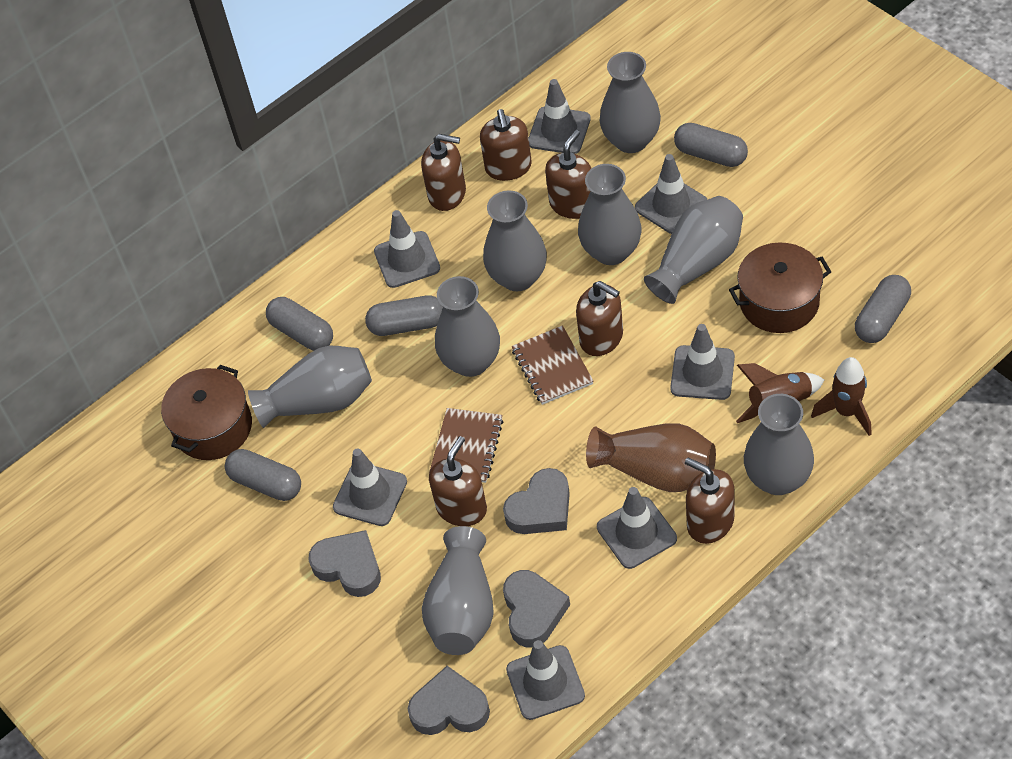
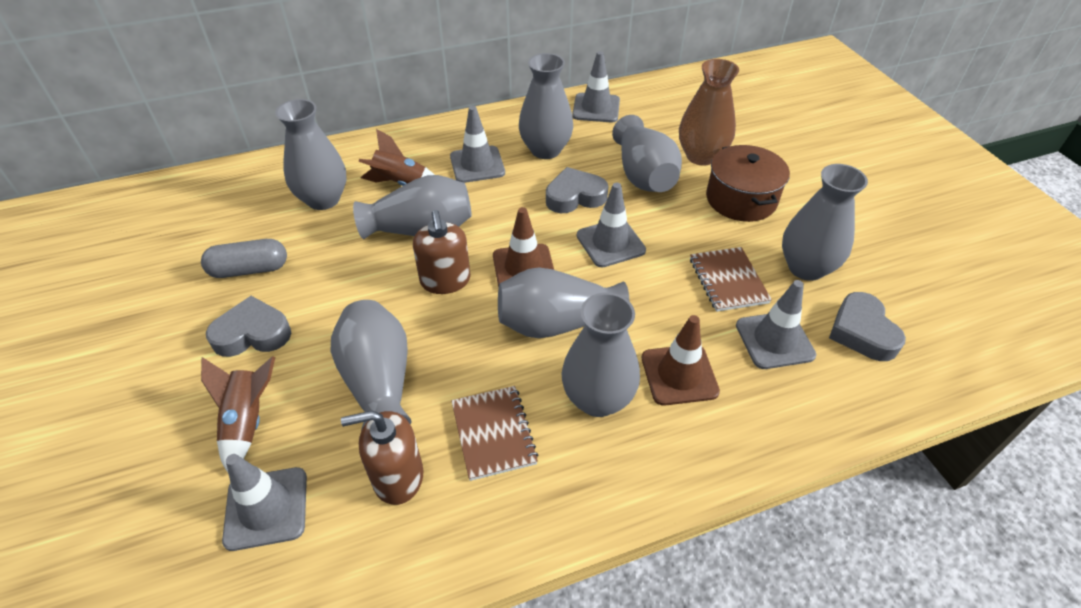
brown pot: [161,365,252,460] [729,242,831,333] = 2 -> [706,145,790,222] = 1
brown soap dispenser: [421,134,466,211] [429,436,487,526] [480,109,532,181] [545,130,591,219] [576,281,623,356] [685,458,735,544] = 6 -> [341,411,423,505] [413,210,470,294] = 2
brown traffic cone: none = 0 -> [493,207,554,287] [642,315,720,406] = 2
grey capsule: [225,449,301,501] [266,297,333,351] [365,295,443,336] [674,123,748,167] [855,275,911,343] = 5 -> [201,239,287,278] = 1
grey heart: [309,530,381,597] [408,666,490,735] [503,468,570,534] [503,570,570,647] = 4 -> [206,296,291,357] [546,167,608,213] [829,292,906,361] = 3
grey traffic cone: [333,448,407,526] [374,210,440,288] [506,640,585,720] [529,79,591,154] [597,487,677,569] [635,154,707,234] [670,324,735,400] = 7 -> [222,454,307,551] [450,106,505,183] [572,51,620,122] [577,183,646,267] [736,280,816,369] = 5

